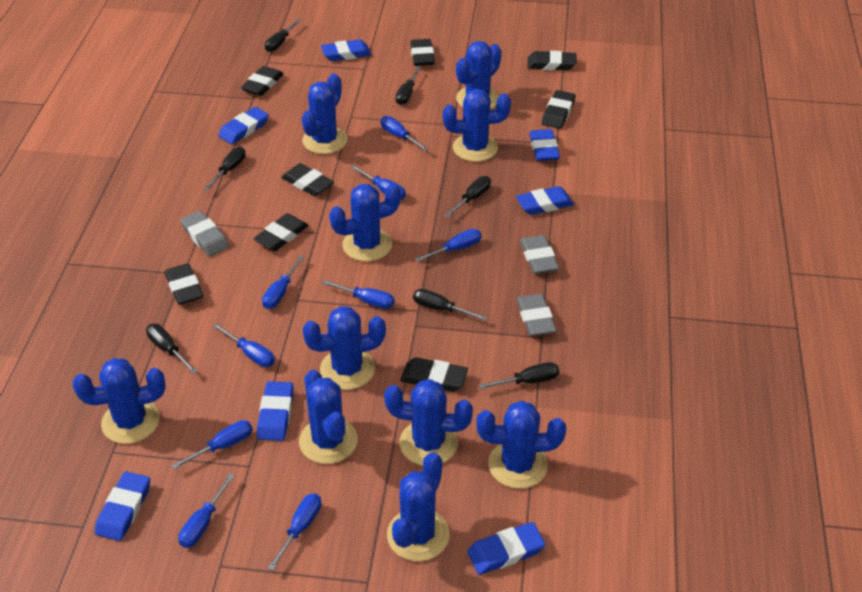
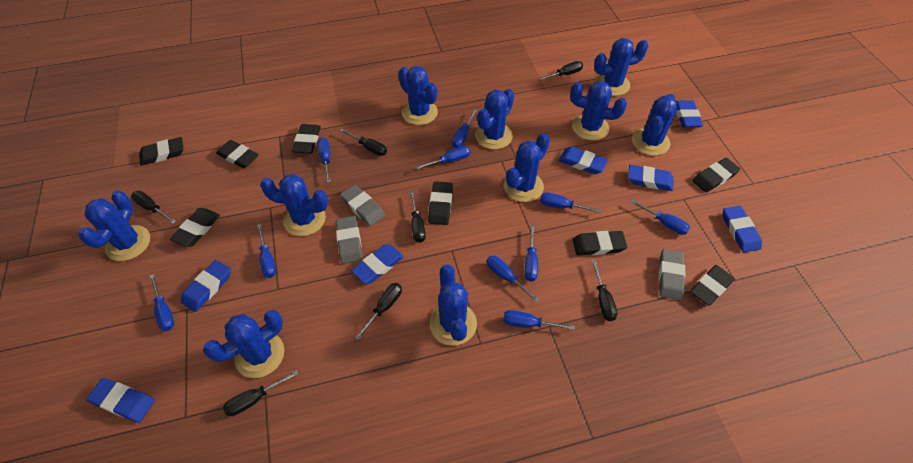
blue screwdriver: [172,420,253,469] [178,473,235,548] [213,323,275,367] [262,256,304,309] [268,494,321,570] [322,280,394,309] [351,165,406,200] [381,116,429,151] [415,229,481,262] = 9 -> [150,274,174,331] [257,224,276,278] [317,138,331,183] [416,146,470,170] [452,109,477,148] [486,256,539,303] [503,310,575,330] [525,225,538,282] [540,192,602,213] [630,199,690,235] = 10

